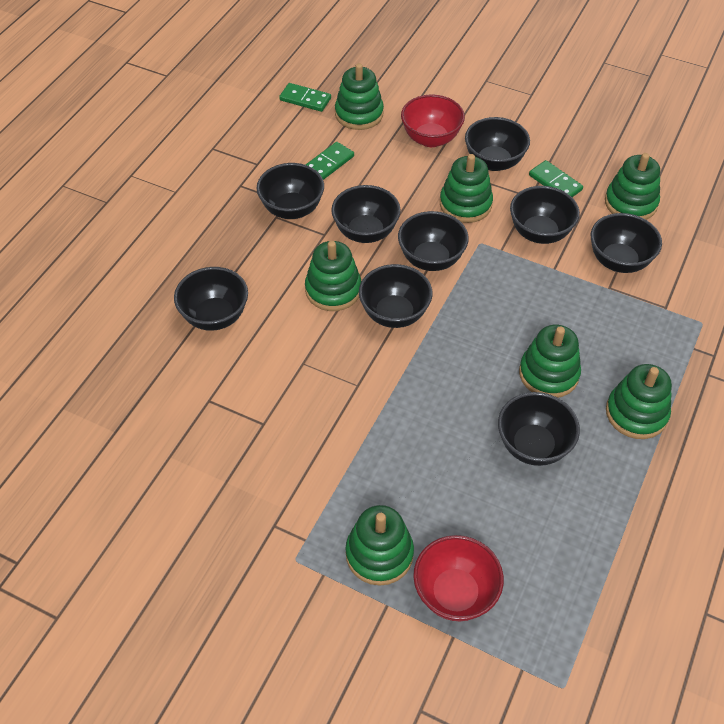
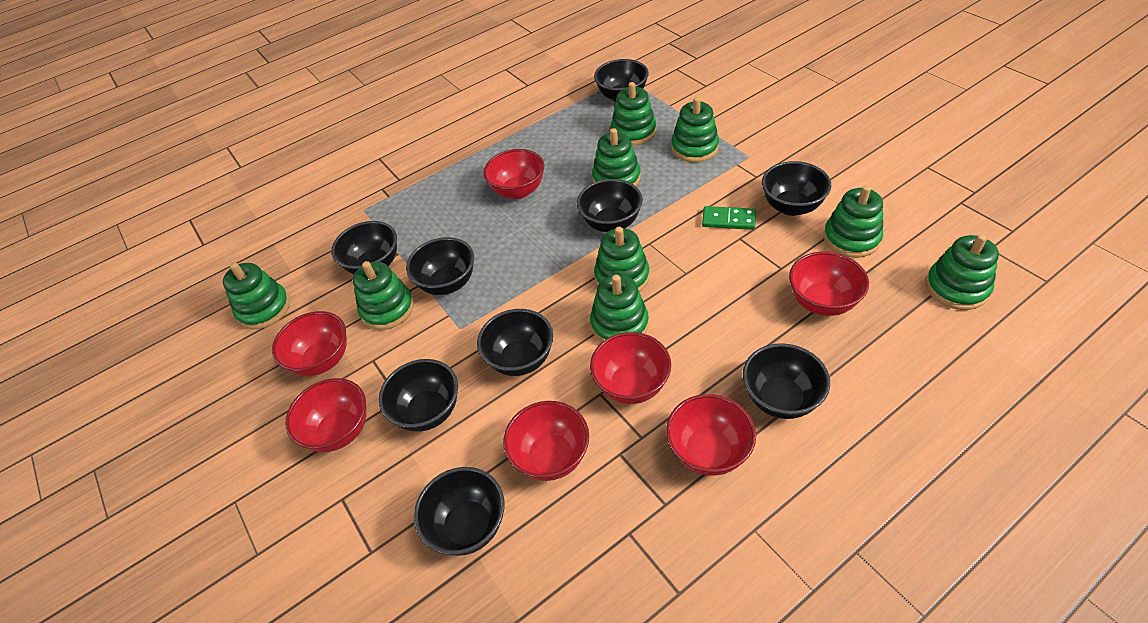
green domino: [279,83,331,112] [306,142,354,180] [529,160,583,197] = 3 -> [702,206,756,230] = 1
green stacking toy: [305,241,361,311] [335,63,384,130] [345,505,414,586] [440,154,493,223] [519,325,581,398] [605,153,660,220] [606,364,672,439] = 7 -> [223,262,290,329] [353,261,414,330] [590,275,649,342] [592,128,641,186] [594,227,650,292] [611,82,656,146] [671,97,719,162] [824,185,883,258] [926,234,999,310] = 9
red bowl: [401,94,465,147] [413,535,504,621] = 2 -> [272,311,347,376] [285,378,366,452] [483,149,545,199] [503,401,589,481] [590,332,671,404] [666,394,756,476] [789,252,869,316] = 7

